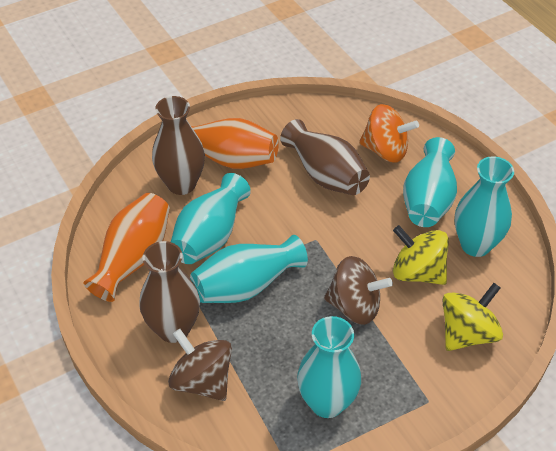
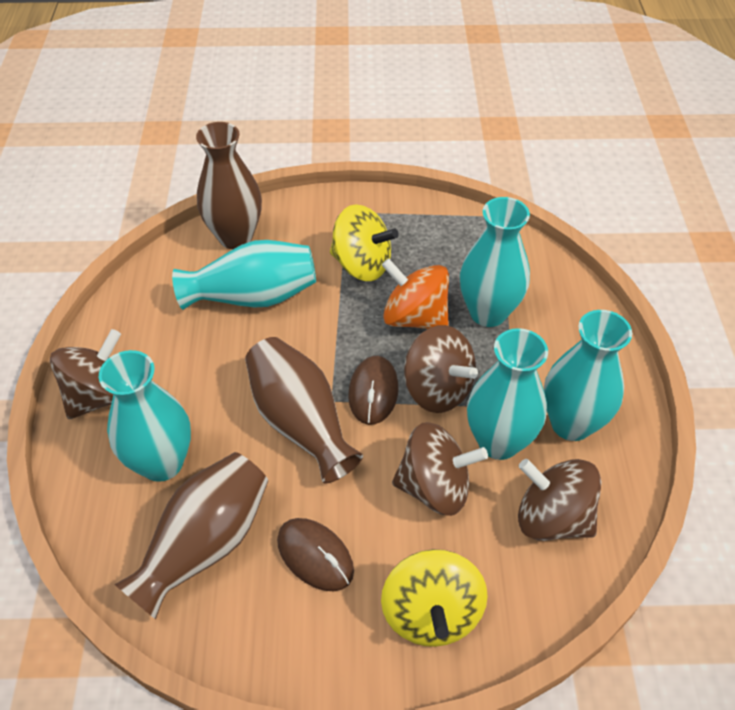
brown mouse: none = 0 -> [277,518,354,591] [348,356,399,425] = 2
brown spinning top: [168,329,232,401] [324,256,393,325] = 2 -> [50,329,121,419] [392,422,488,516] [404,325,478,413] [518,459,601,541] = 4
orange vase: [83,193,170,302] [191,118,279,169] = 2 -> none = 0

